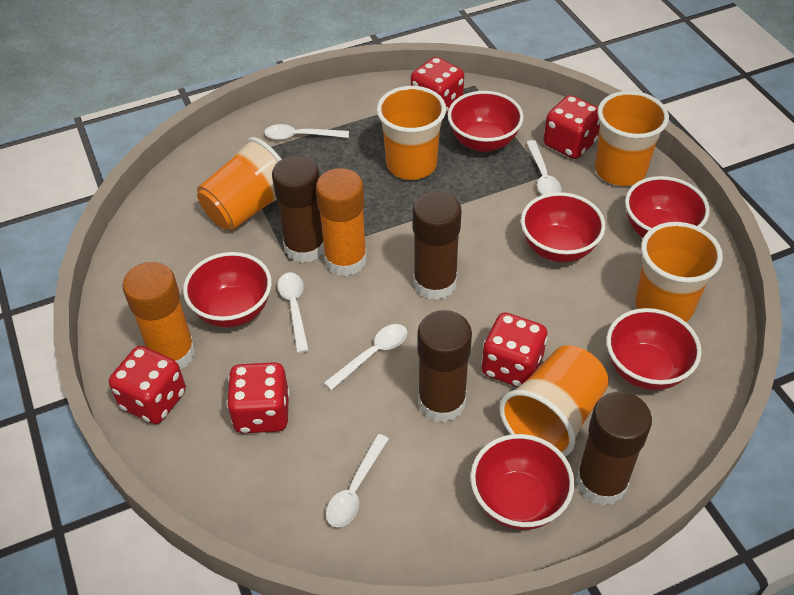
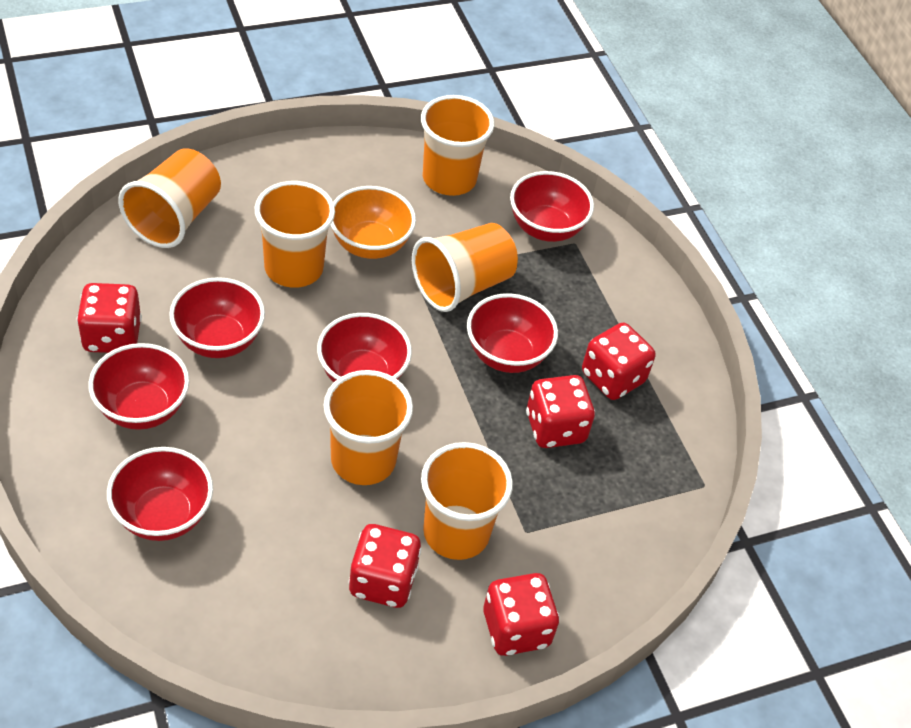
brown glue stick: [272,156,324,263] [413,191,462,300] [417,310,472,423] [576,391,652,506] = 4 -> none = 0
orange bowl: none = 0 -> [331,186,416,259] = 1
orange cup: [197,137,282,231] [377,86,446,180] [499,345,609,457] [595,91,669,186] [635,222,723,322] = 5 -> [118,148,221,248] [255,181,335,288] [324,370,413,485] [412,223,518,312] [421,95,494,196] [421,442,513,560] = 6
orange glue stick: [123,262,196,369] [316,168,367,276] = 2 -> none = 0
white spoon: [264,124,349,140] [278,273,309,353] [324,324,407,390] [326,434,389,527] [526,140,562,195] = 5 -> none = 0

